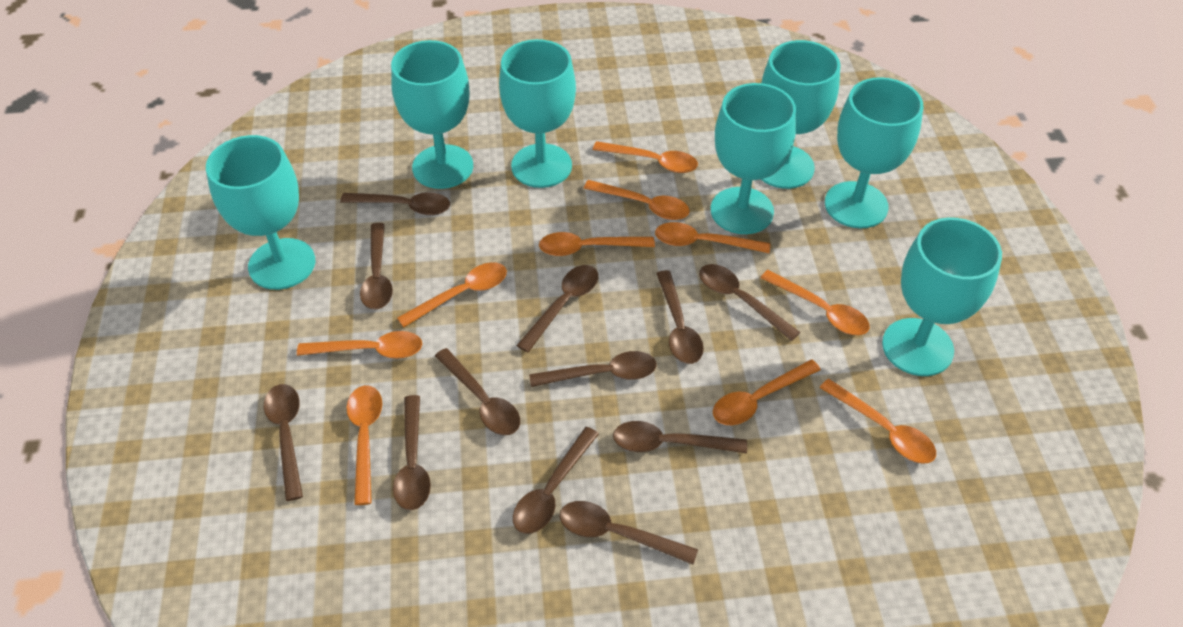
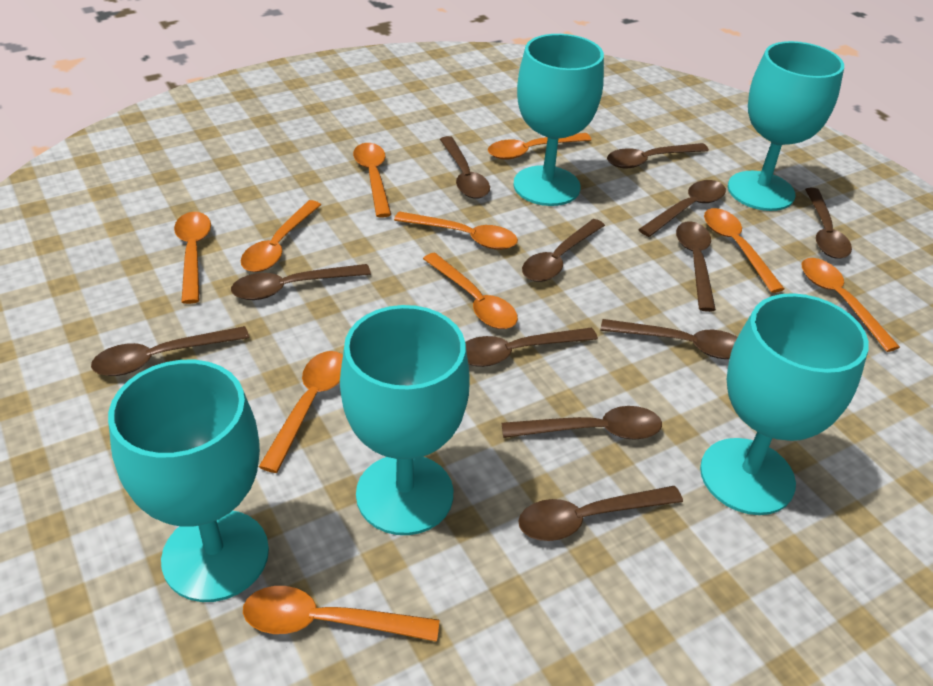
turquoise goblet: [206,135,315,290] [391,40,473,189] [499,39,576,188] [711,83,796,234] [761,40,840,189] [825,77,923,228] [882,217,1002,376] = 7 -> [108,360,269,602] [340,305,470,535] [513,34,604,206] [700,293,869,515] [728,41,844,211] = 5

